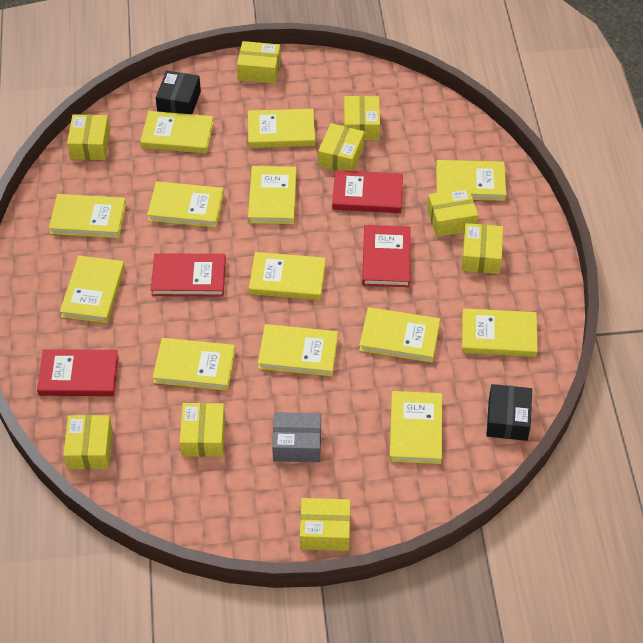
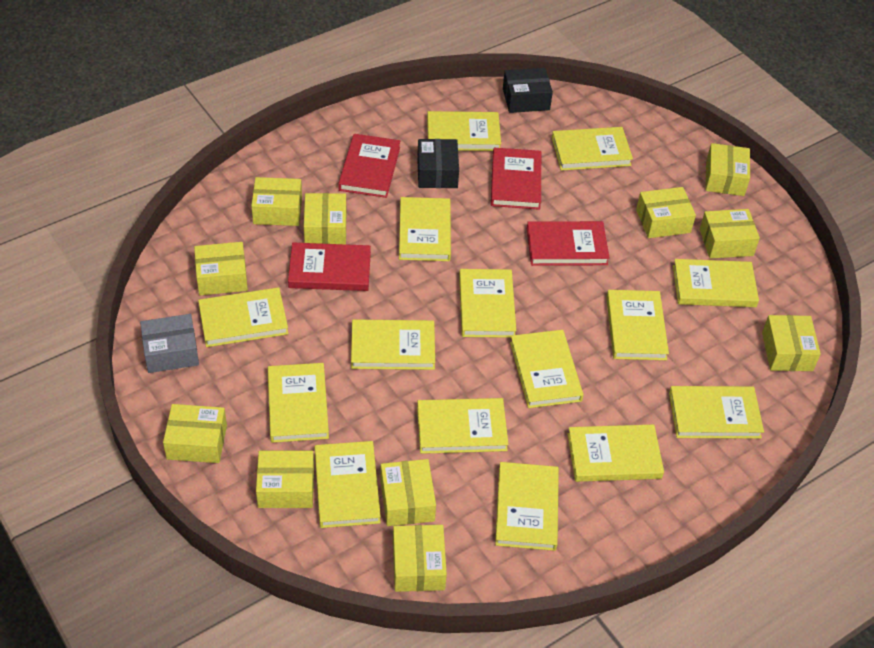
yellow book: [49,194,126,238] [60,256,125,323] [140,111,214,154] [147,181,224,228] [153,338,235,391] [248,109,315,148] [248,166,296,224] [249,252,326,300] [258,324,338,376] [359,307,440,363] [389,391,442,464] [436,160,506,201] [462,308,538,357] = 13 -> [198,287,289,347] [268,363,329,443] [315,441,381,528] [351,319,435,370] [399,197,451,261] [417,398,509,454] [427,111,501,151] [459,269,516,338] [495,462,559,551] [510,330,584,408] [552,127,633,171] [568,424,664,482] [606,290,669,360] [669,386,764,439] [673,259,759,307] = 15
yellow box: [63,415,113,469] [67,114,110,160] [180,403,225,457] [237,41,281,84] [300,498,350,551] [318,123,364,171] [344,96,380,140] [427,188,478,237] [462,223,503,274] = 9 -> [163,404,227,463] [194,242,248,295] [251,177,302,226] [256,451,314,508] [304,193,346,244] [380,459,436,526] [393,525,447,592] [636,187,696,238] [700,209,760,259] [705,143,750,196] [762,315,821,371] = 11

